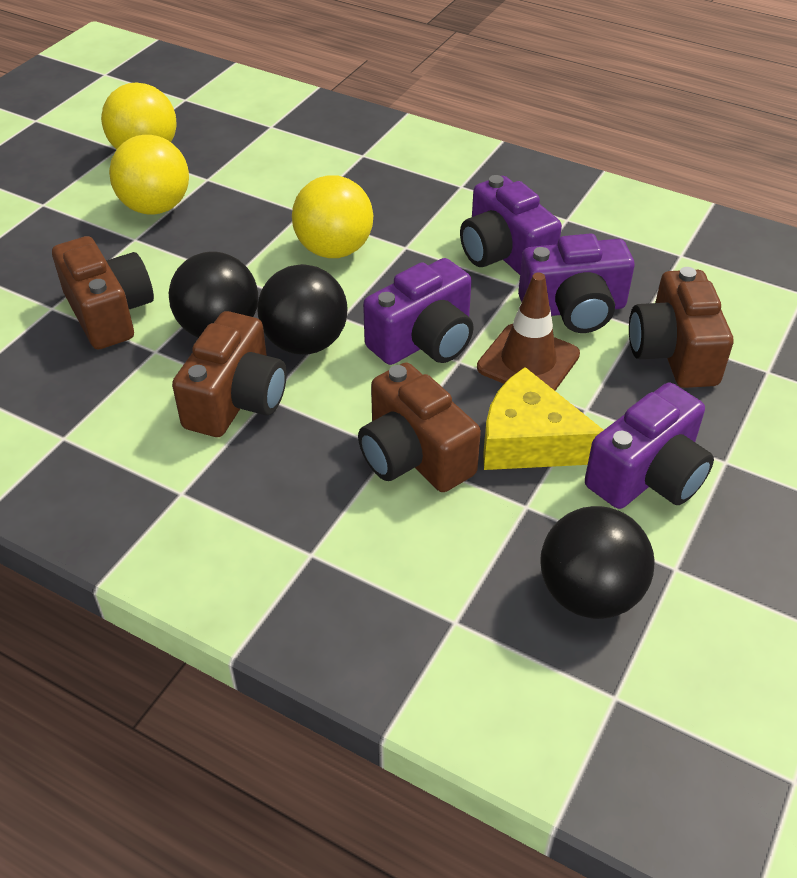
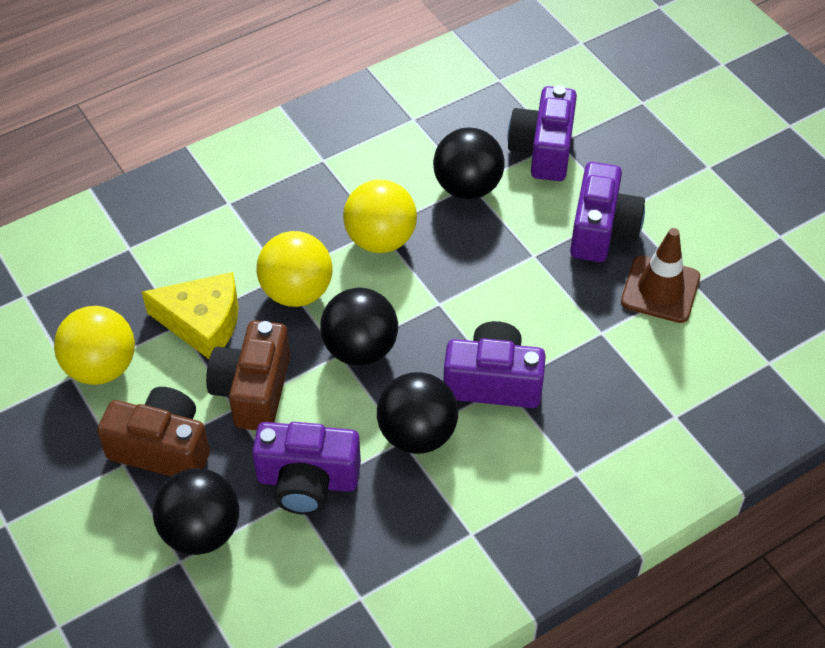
black ball: [169,252,258,338] [257,264,348,355] [541,506,655,619] = 3 -> [153,468,239,555] [320,288,398,366] [377,372,458,454] [433,128,505,199] = 4
brown camera: [52,236,154,349] [172,311,287,437] [358,363,481,492] [629,267,733,388] = 4 -> [97,387,210,477] [206,320,290,430] = 2

